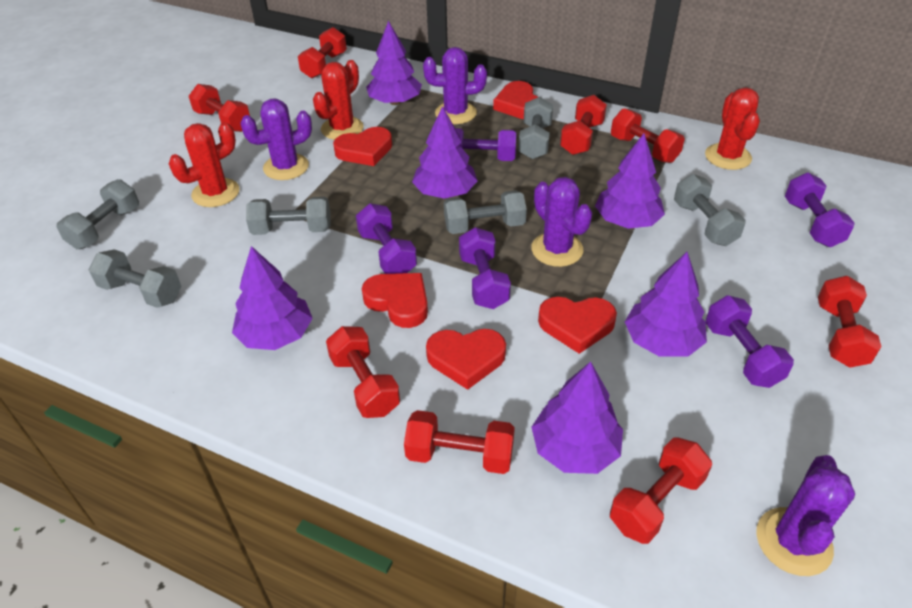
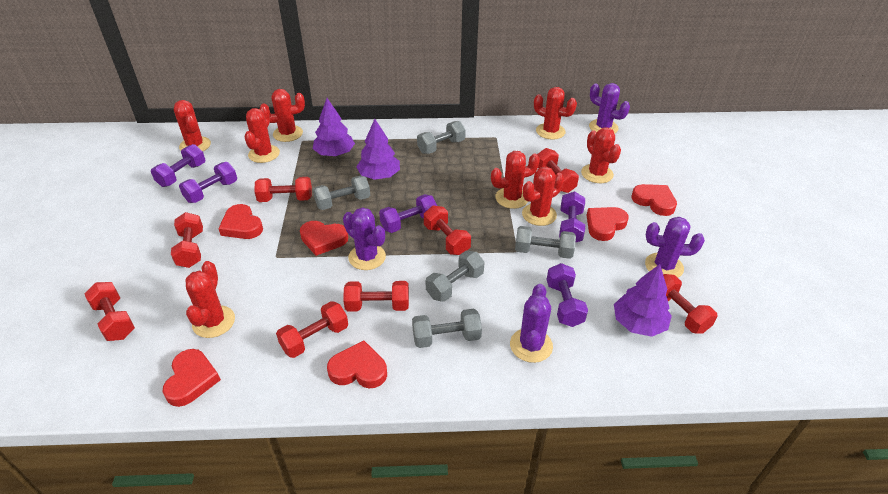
grey dumbbell: [56,179,139,249] [89,249,181,308] [246,196,331,235] [444,190,527,234] [518,97,553,159] [674,174,746,246] = 6 -> [313,175,370,210] [412,309,482,348] [417,121,466,154] [426,251,485,302] [515,226,576,259] = 5
purple tree: [232,246,313,350] [366,21,422,105] [412,106,477,199] [531,362,623,474] [595,134,665,229] [625,252,707,357] = 6 -> [313,98,355,156] [356,119,400,180] [614,264,672,337] = 3
red cactus: [169,122,240,207] [313,60,364,140] [705,87,760,170] = 3 -> [174,100,211,151] [185,261,235,338] [245,105,280,163] [261,89,305,142] [491,151,540,209] [522,167,564,226] [534,87,577,140] [581,127,621,183] = 8
red heart: [333,127,392,166] [362,273,428,328] [426,329,506,390] [493,81,538,119] [538,297,617,354] = 5 -> [162,349,221,407] [218,204,263,239] [300,221,348,256] [327,340,387,388] [587,207,629,241] [631,184,677,216] = 6

